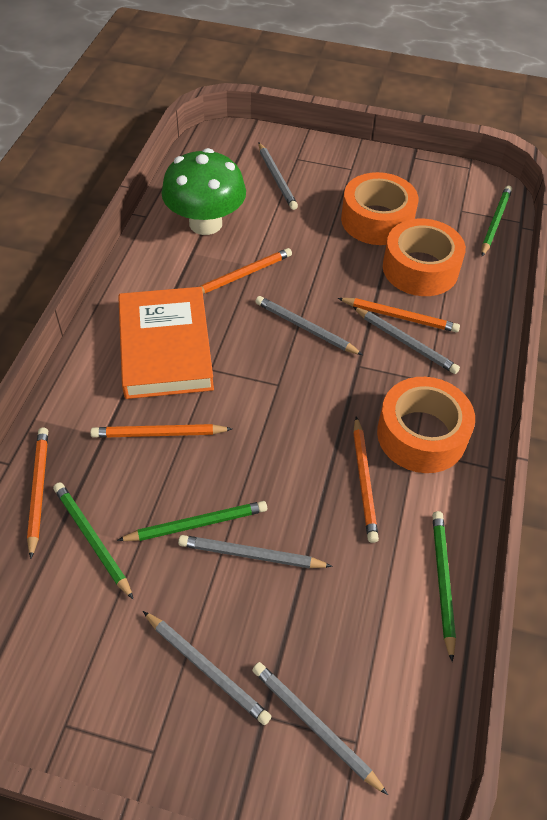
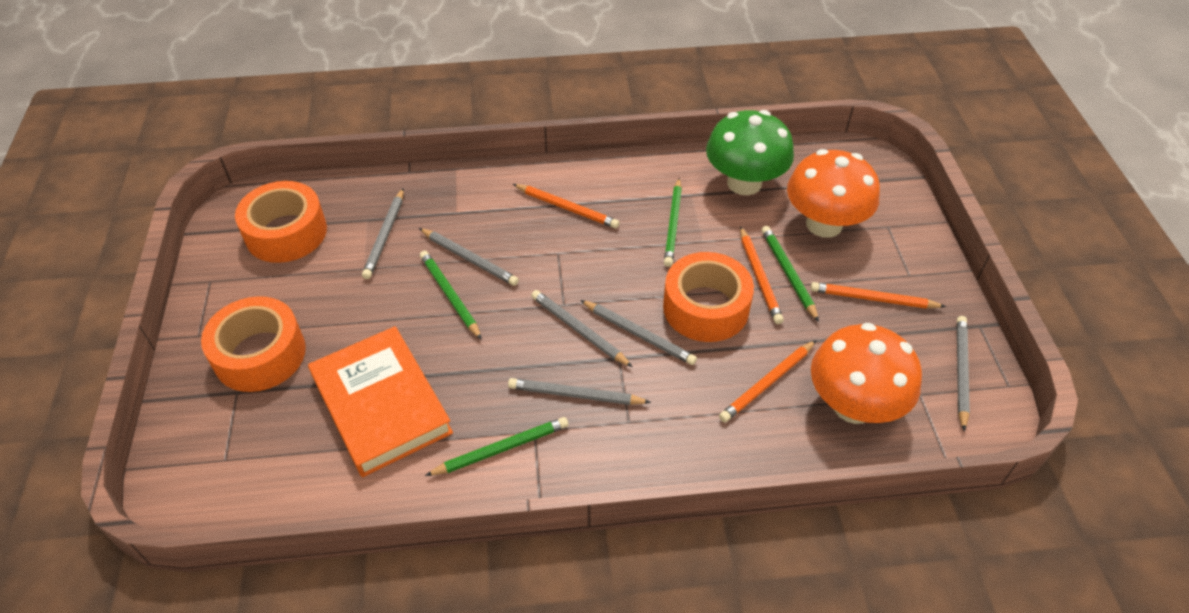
orange mushroom: none = 0 -> [787,149,880,238] [811,323,922,424] = 2
orange pencil: [27,427,48,559] [90,424,232,438] [200,248,292,294] [338,298,460,333] [353,416,379,543] = 5 -> [513,184,620,228] [719,340,816,422] [740,226,784,324] [810,282,946,308] = 4

